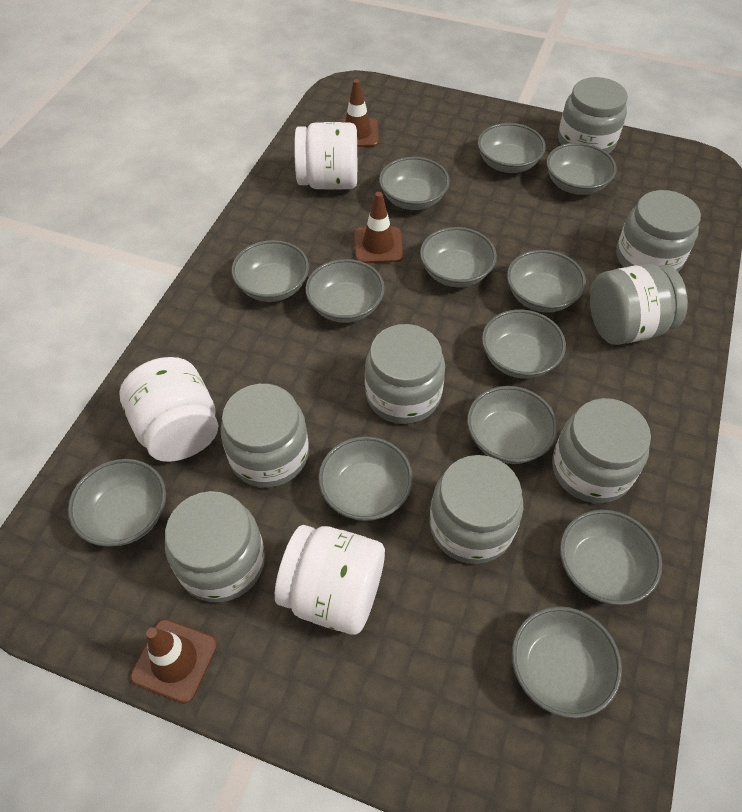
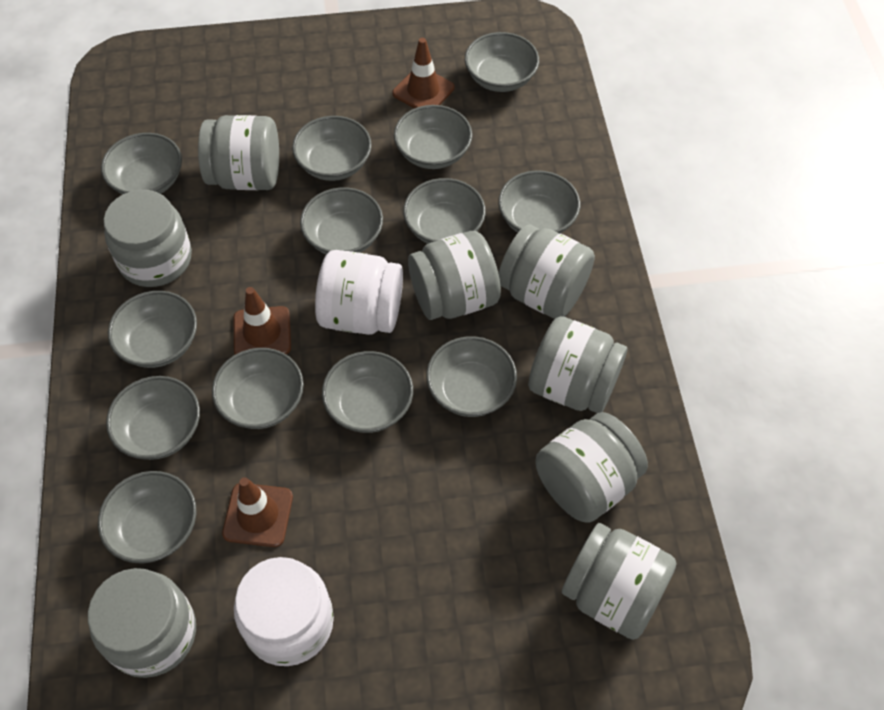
white jar: [119,357,218,462] [275,525,385,635] [294,122,357,190] = 3 -> [234,557,334,666] [315,250,403,335] = 2

